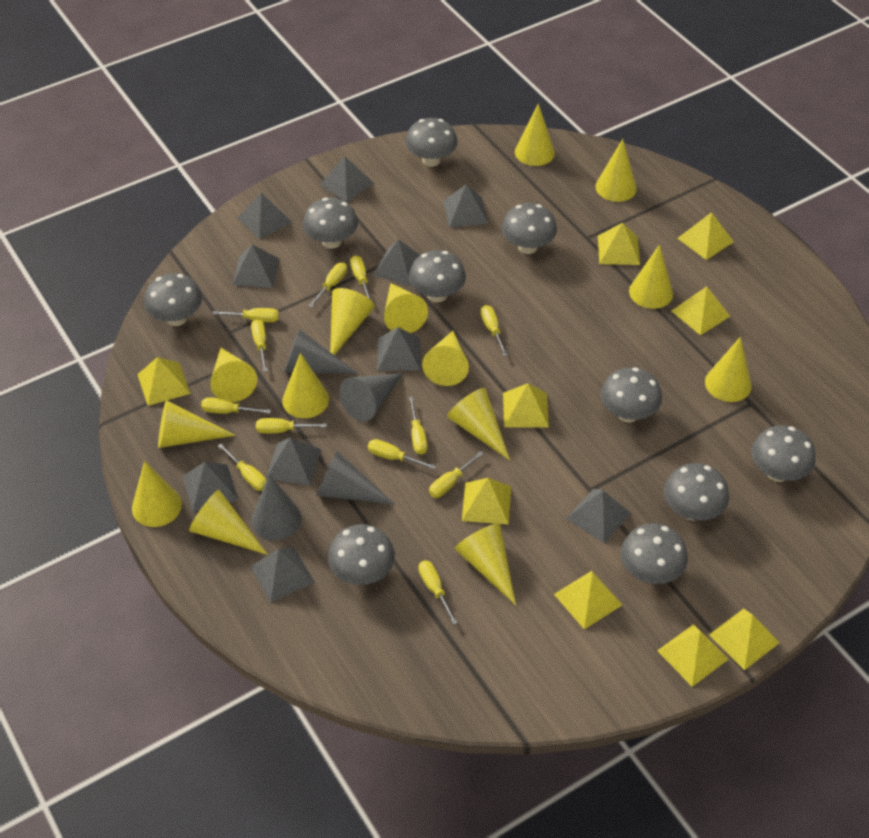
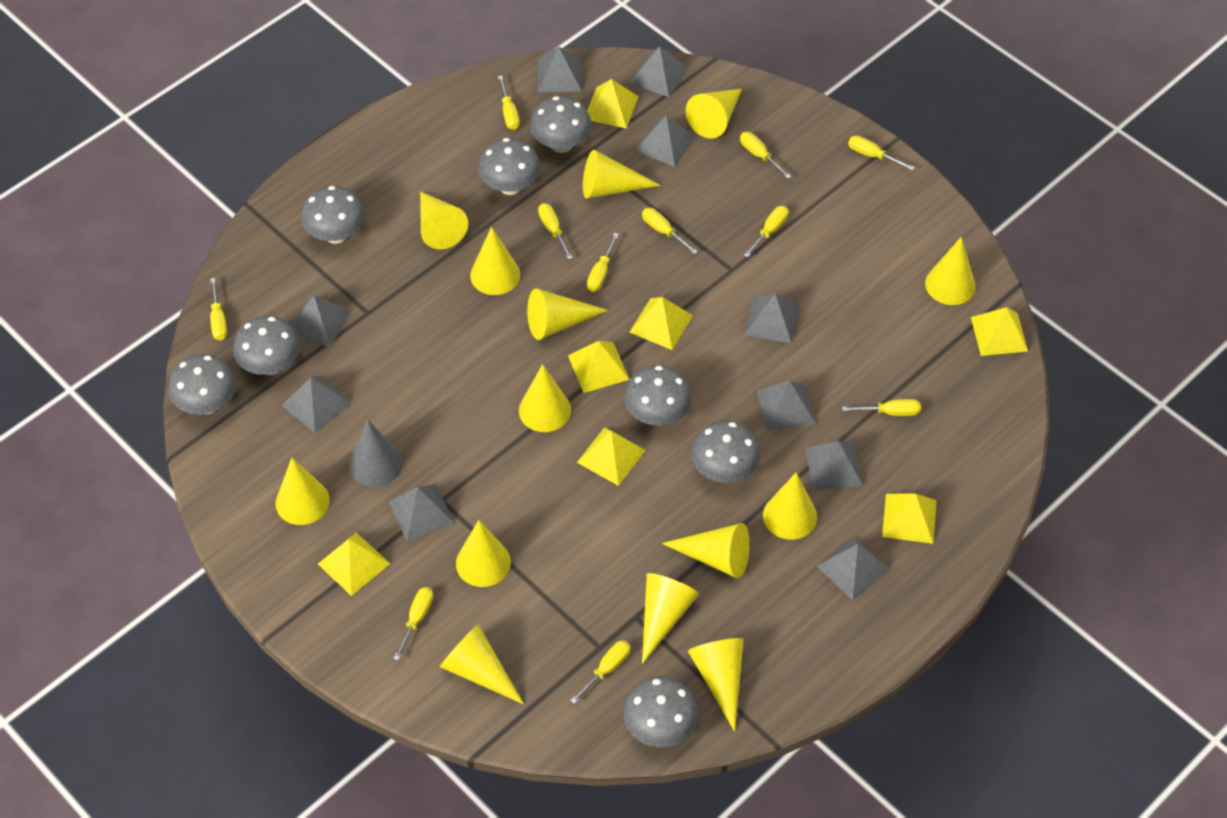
grey cone: [251,474,302,540] [284,329,358,374] [316,451,395,505] [340,373,403,422] = 4 -> [349,419,403,487] = 1
grey mushroom: [144,273,202,326] [303,198,358,249] [328,524,395,585] [405,118,458,167] [409,250,466,302] [502,203,557,254] [601,367,662,422] [621,523,688,584] [664,463,729,521] [752,425,816,482] = 10 -> [168,354,237,414] [233,316,300,375] [301,186,365,244] [478,138,541,195] [530,96,592,153] [623,676,698,748] [624,365,692,426] [691,421,760,483] = 8
yellow pyramid: [137,357,191,406] [462,478,511,524] [503,383,549,428] [554,571,622,629] [598,223,640,265] [657,624,729,687] [672,286,730,336] [677,212,734,260] [709,609,780,670] = 9 -> [318,532,390,596] [568,341,630,393] [577,428,646,486] [587,79,639,129] [629,297,693,350] [882,493,937,544] [971,307,1028,356] = 7
yellow screwdriver: [201,397,271,414] [212,308,279,322] [218,443,267,491] [251,319,268,372] [256,418,327,433] [308,263,347,308] [350,255,373,302] [368,439,436,469] [409,397,428,455] [418,560,458,625] [429,451,484,498] [481,305,508,356] = 12 -> [210,278,227,340] [393,587,433,660] [498,76,520,130] [538,203,572,260] [571,640,631,704] [587,233,619,292] [642,208,698,254] [740,132,791,179] [744,206,789,257] [842,399,921,416] [848,135,914,170] = 11

